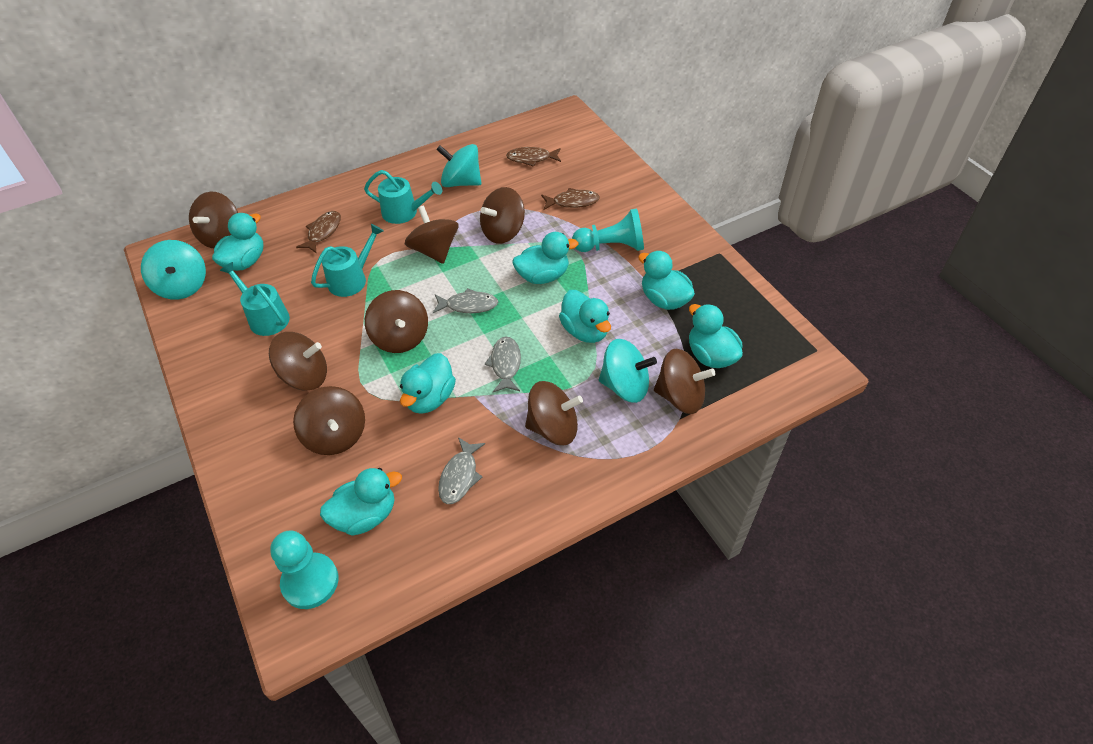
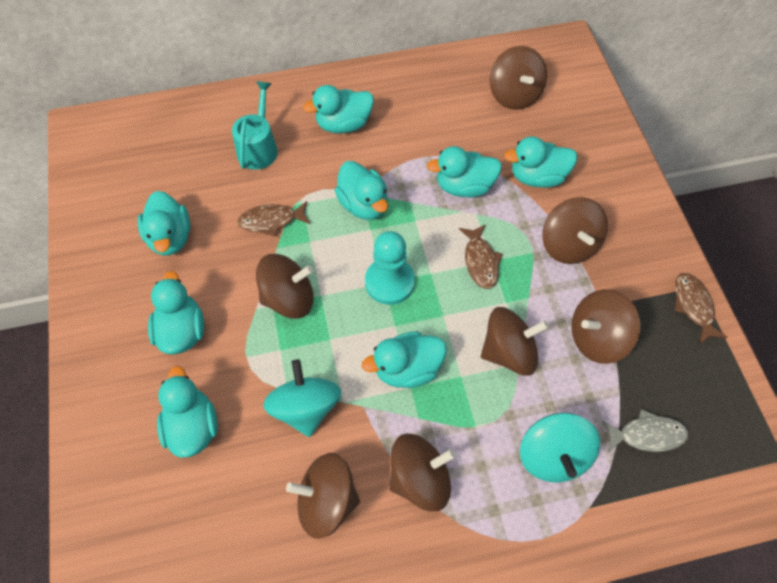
brown spinning top: [189,192,238,248] [269,332,327,391] [293,386,365,455] [365,290,428,353] [405,205,459,264] [480,187,525,243] [525,381,583,445] [654,349,716,414] = 8 -> [256,254,314,319] [286,453,360,539] [389,434,456,511] [481,307,549,376] [490,46,547,110] [542,197,608,264] [571,289,641,364] = 7
grey fish: [433,288,498,313] [438,437,485,504] [485,336,521,392] = 3 -> [602,409,689,452] = 1
turquoise duck: [212,213,264,271] [320,468,402,536] [400,353,456,414] [513,232,578,284] [559,290,611,343] [638,251,695,310] [689,304,743,368] = 7 -> [138,191,190,256] [148,271,204,354] [157,366,218,457] [303,85,374,134] [335,161,388,220] [362,331,447,388] [426,146,502,198] [504,137,577,188] = 8
turquoise pawn: [270,530,338,609] [572,208,644,252] = 2 -> [365,231,415,305] = 1
turquoise spinning top: [141,240,206,300] [436,144,481,187] [599,339,657,403] = 3 -> [263,359,341,437] [520,413,600,482] = 2
turquoise watering can: [220,262,290,336] [311,224,383,297] [364,170,442,224] = 3 -> [232,81,278,170] = 1

